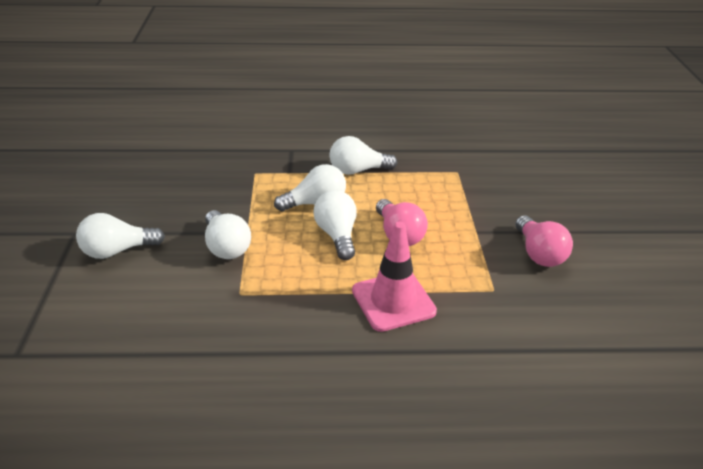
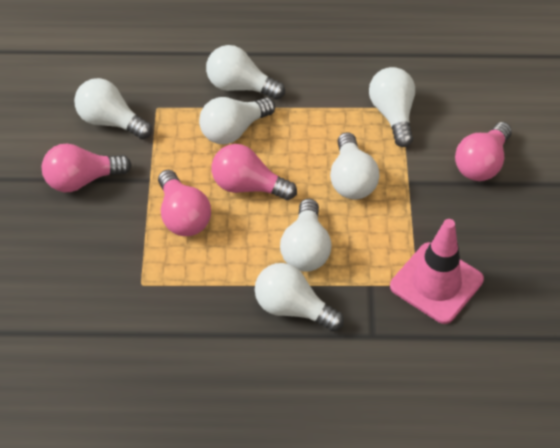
pink light bulb: [376,199,428,246] [515,215,573,267] = 2 -> [42,144,132,192] [158,170,211,236] [212,144,297,200] [455,122,512,181] = 4
white light bulb: [76,213,165,259] [205,210,251,259] [274,164,346,212] [313,190,357,260] [329,136,397,175] = 5 -> [74,78,152,139] [199,97,275,144] [206,45,285,100] [255,263,344,331] [280,199,332,272] [330,132,380,199] [369,67,415,147] = 7

